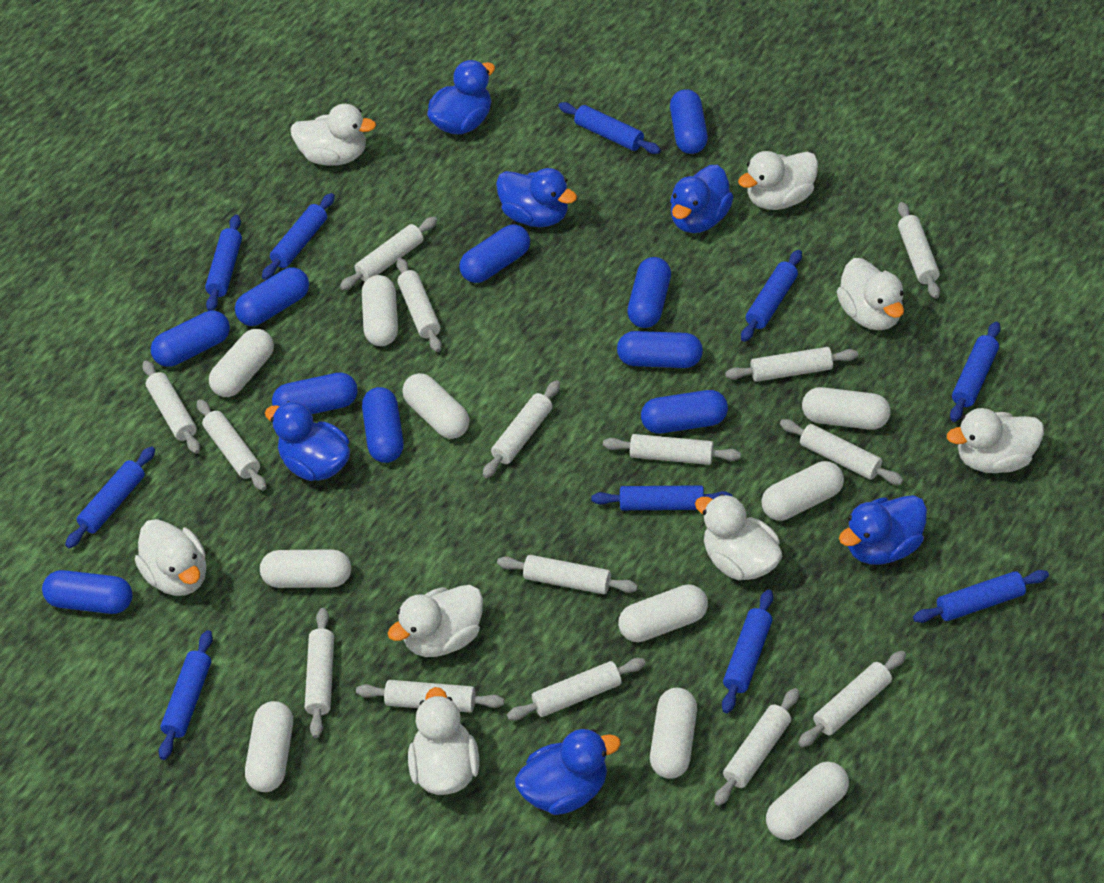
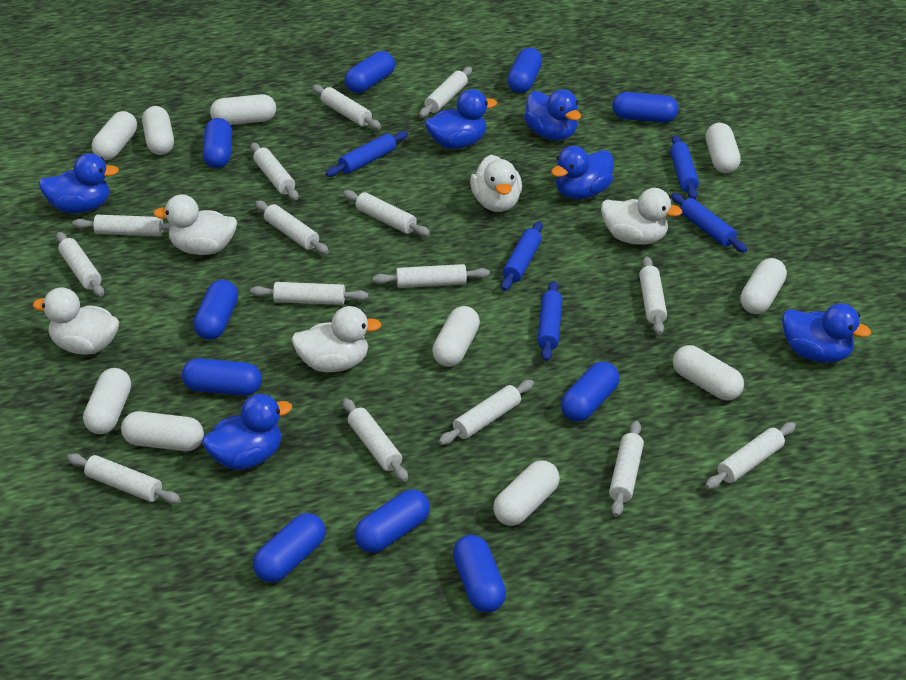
blue rolling pin: [65,446,155,548] [159,630,213,760] [205,215,242,311] [262,193,335,280] [558,102,661,154] [591,485,732,510] [722,589,773,713] [741,250,802,342] [913,570,1049,623] [950,322,1001,422] = 10 -> [326,131,408,177] [501,221,543,291] [537,281,563,361] [670,135,699,199] [671,193,747,253] = 5
white duck: [135,519,206,596] [290,104,376,166] [388,585,483,657] [408,687,479,795] [695,494,782,580] [738,151,818,210] [837,258,904,330] [947,408,1044,473] = 8 -> [33,287,119,355] [153,194,237,255] [291,306,382,372] [470,155,522,212] [601,188,682,244] = 5

